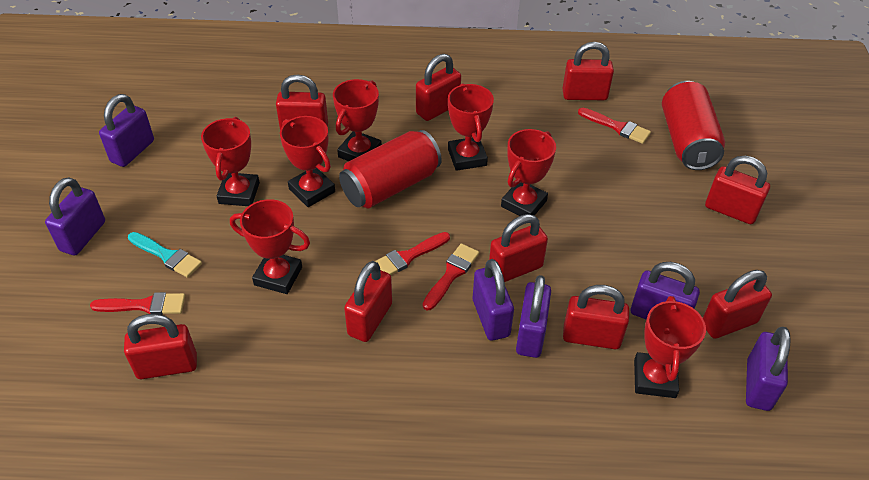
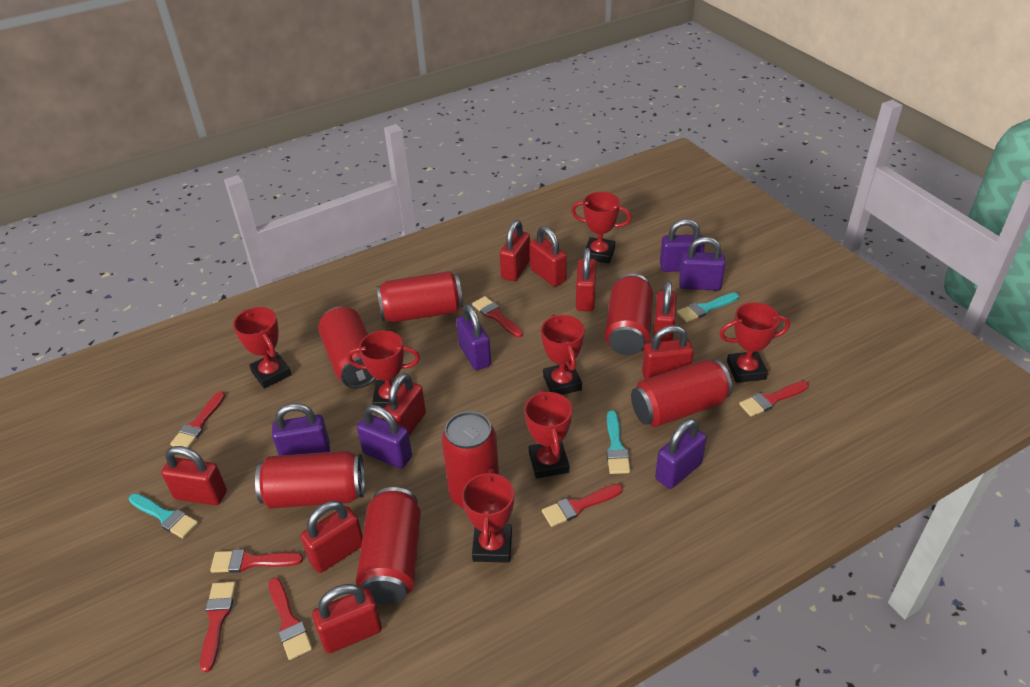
red brush: [90,292,185,315] [375,232,450,275] [423,243,479,311] [578,108,651,144] = 4 -> [170,391,225,448] [200,582,236,672] [210,549,303,573] [269,577,312,660] [472,296,523,338] [542,484,623,527] [739,381,809,417] = 7
red can: [339,130,442,208] [662,81,725,170] = 2 -> [255,451,365,509] [318,306,376,388] [356,487,421,605] [376,271,463,323] [442,411,499,508] [605,273,653,355] [631,360,732,427] = 7
turquoise brush: [128,232,202,278] = 1 -> [129,493,198,539] [606,410,631,474] [677,292,739,322] = 3

